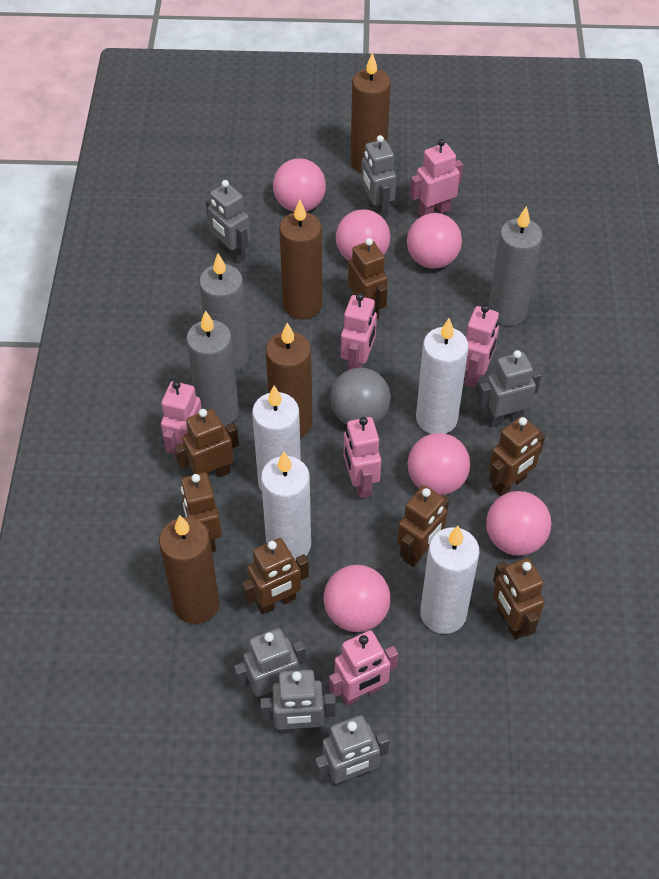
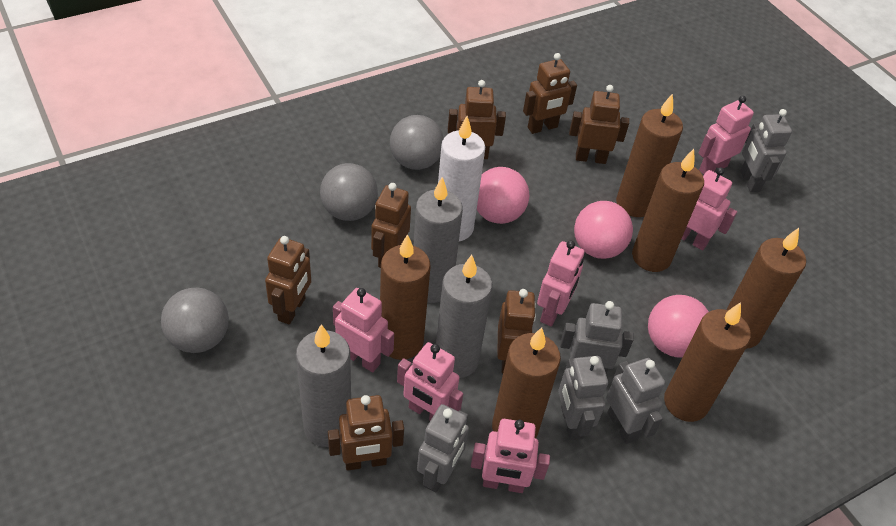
brown candle: [159,515,220,624] [266,323,312,438] [279,200,322,320] [351,53,391,173] = 4 -> [380,234,431,360] [492,327,561,438] [616,93,683,217] [632,149,704,272] [664,302,751,422] [726,228,806,349] = 6
grey ball: [330,368,391,424] = 1 -> [161,288,229,353] [320,163,378,221] [390,115,444,170] = 3
grey robot: [206,180,250,263] [234,628,306,702] [260,670,336,734] [315,715,390,786] [361,135,396,218] [477,350,541,427] = 6 -> [417,404,469,493] [558,356,608,440] [560,301,634,373] [606,358,665,444] [740,109,792,192] = 5
pink ball: [273,158,326,212] [324,565,390,632] [336,209,391,261] [407,213,462,269] [408,433,470,495] [486,491,552,556] = 6 -> [477,167,529,224] [574,201,633,259] [648,295,709,358] = 3
white candle: [252,385,301,491] [261,452,311,561] [416,318,469,434] [420,526,480,634] = 4 -> [438,116,485,242] = 1

